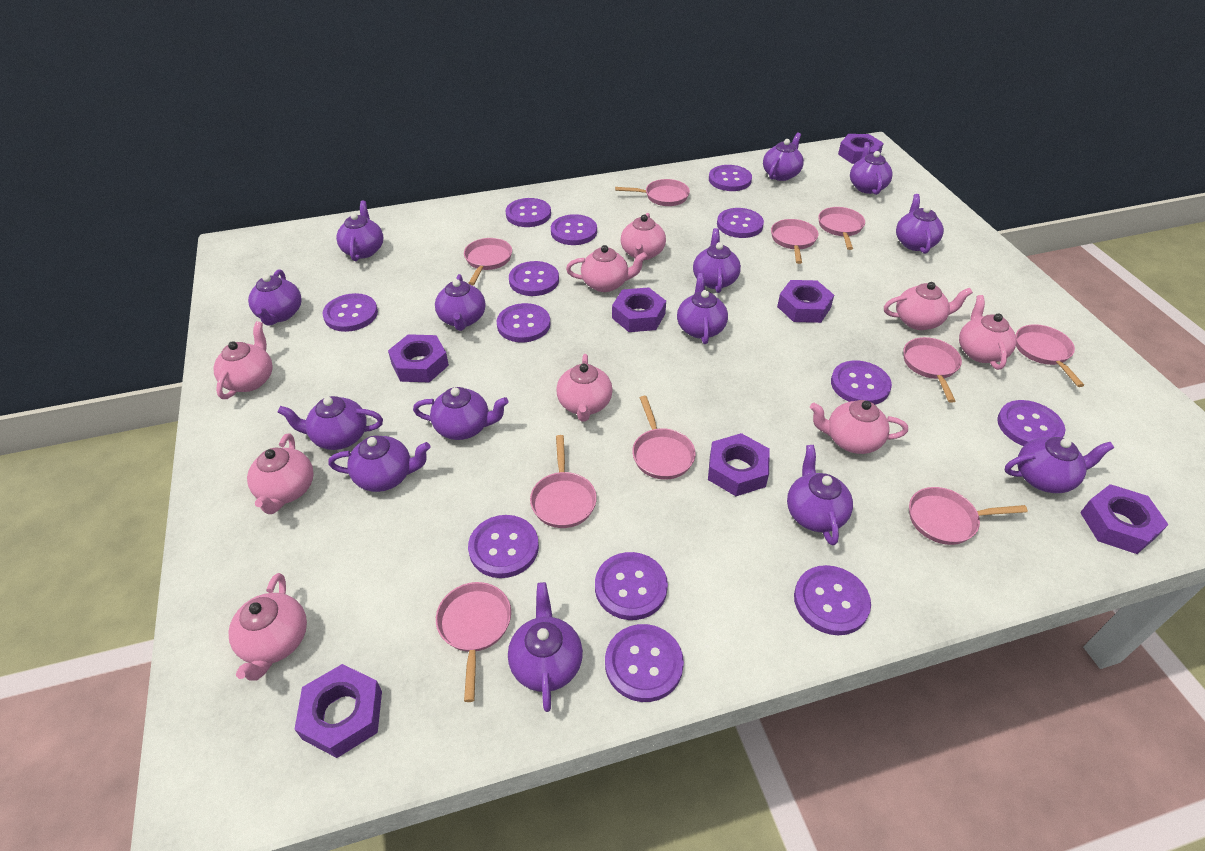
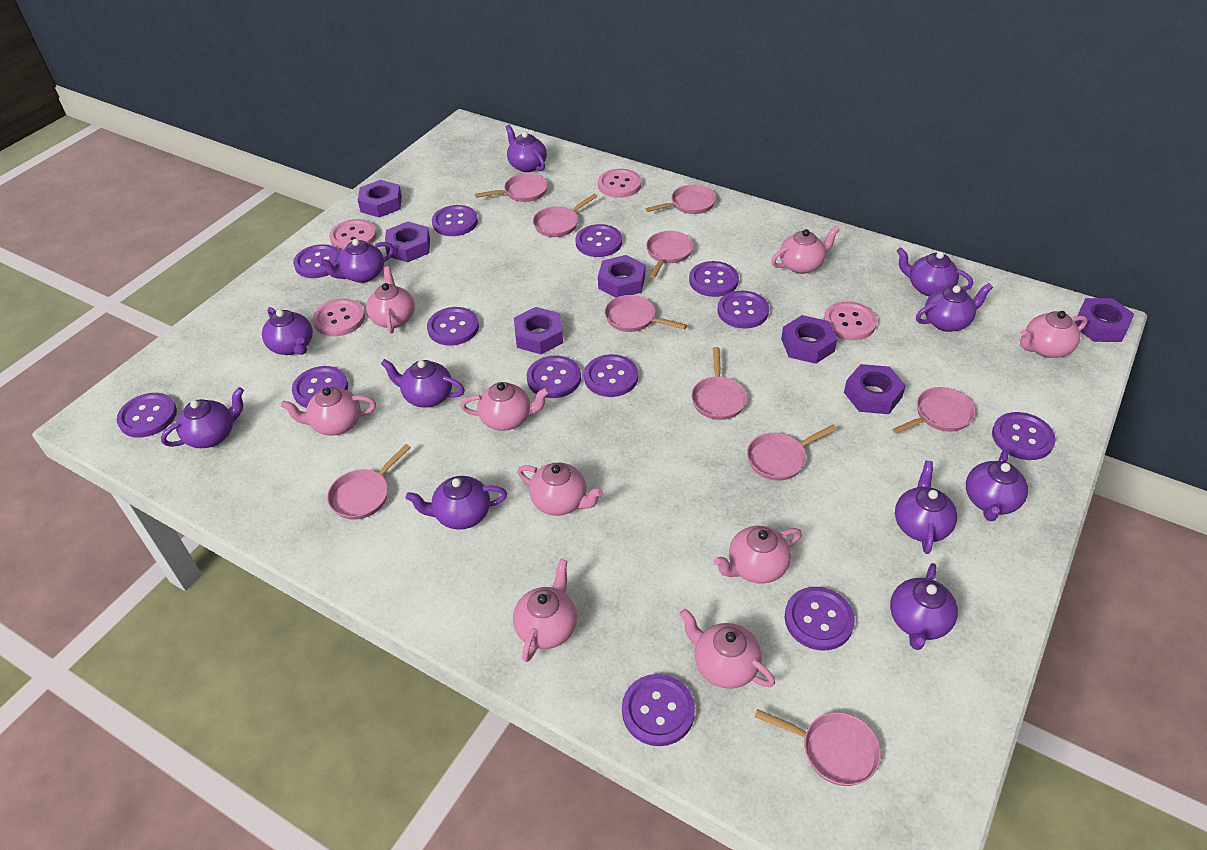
pink button: none = 0 -> [313,298,365,336] [329,219,377,251] [598,169,641,198] [823,301,877,340] = 4
purple teapot: [248,269,302,325] [278,396,383,450] [328,435,430,492] [336,201,383,261] [413,387,509,440] [435,274,485,331] [508,582,583,712] [677,273,728,344] [693,228,741,293] [763,133,804,181] [787,445,853,546] [850,142,893,195] [896,194,944,254] [1004,437,1114,493] = 14 -> [161,387,244,448] [262,307,313,355] [319,239,394,283] [381,359,465,408] [406,476,507,530] [506,125,547,172] [890,563,958,650] [895,461,957,554] [897,247,973,297] [916,283,993,332] [966,450,1028,521] = 11

